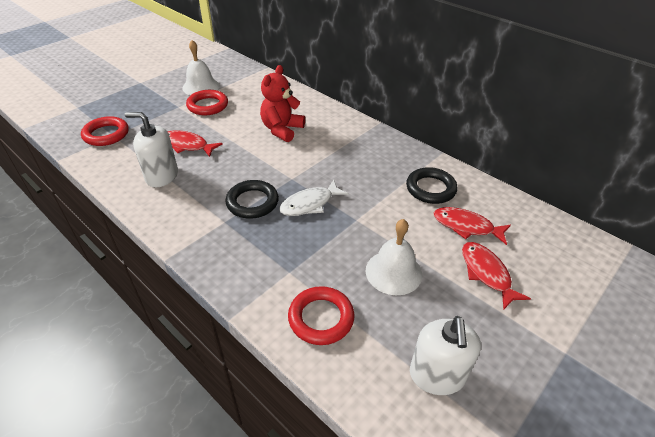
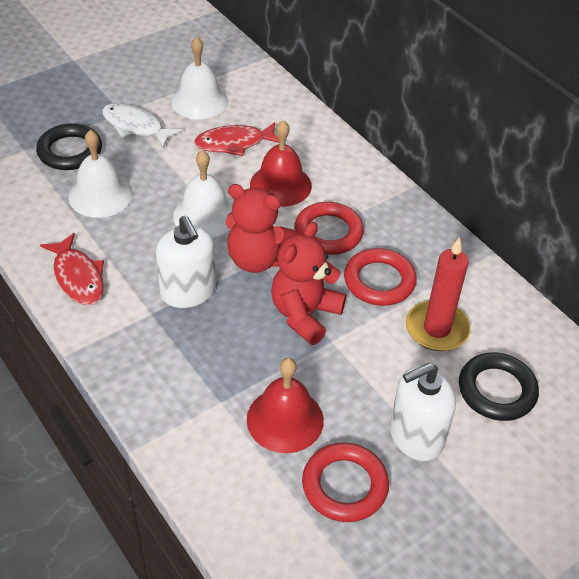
red bell: none = 0 -> [247,358,324,453] [250,120,312,207] = 2
red candle: none = 0 -> [406,237,470,351] = 1
red fish: [168,130,223,157] [433,207,511,245] [462,242,531,309] = 3 -> [40,233,104,305] [194,122,279,156] = 2
red teddy bear: [260,65,305,142] = 1 -> [226,184,297,273] [271,222,346,345] = 2
white bell: [182,40,220,95] [366,219,422,295] = 2 -> [69,130,133,218] [171,37,228,119] [173,150,233,238] = 3

